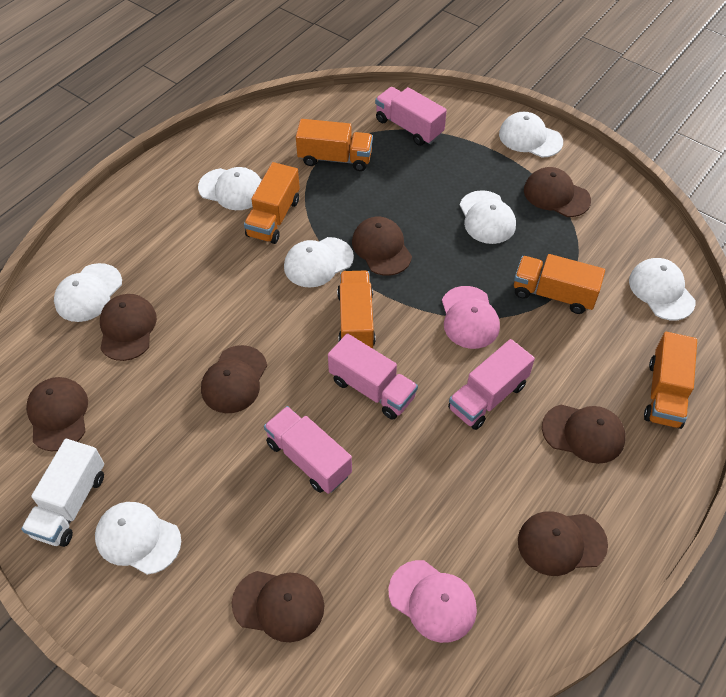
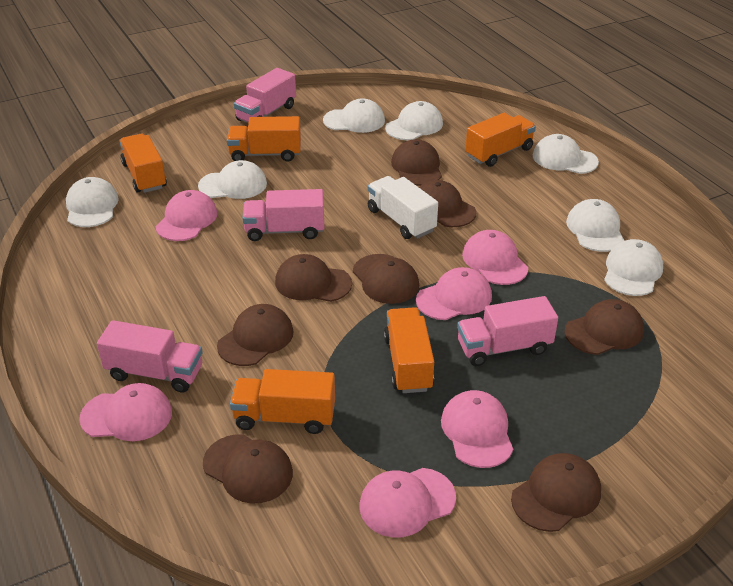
pink cap: [388,560,477,643] [442,286,500,349] = 2 -> [79,383,172,441] [156,190,218,241] [360,468,456,538] [416,267,492,320] [441,390,513,468] [462,230,528,285] = 6

